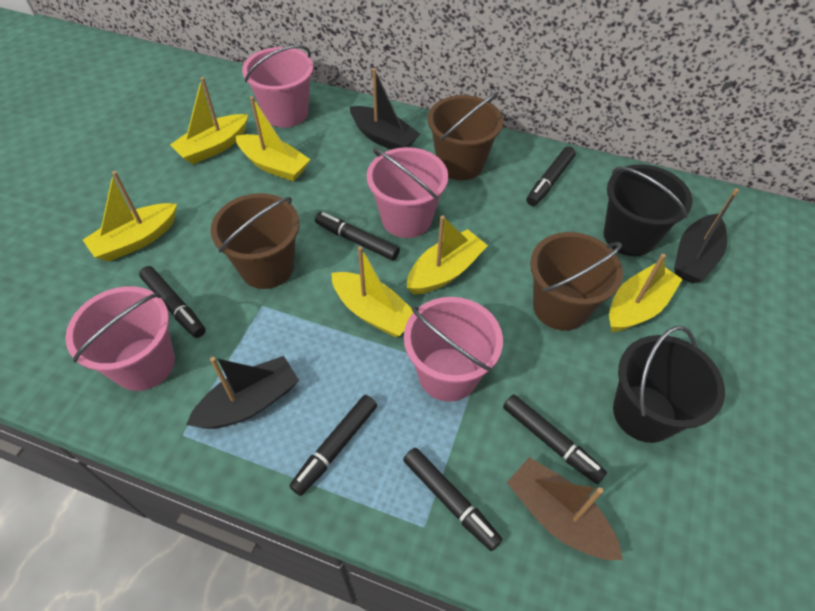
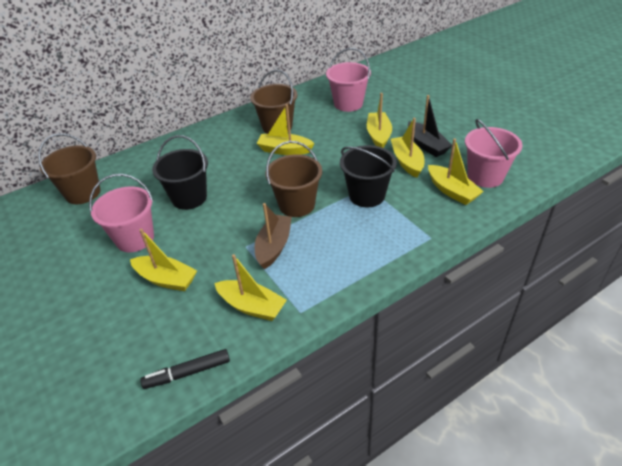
black boat: [186,356,299,429] [350,68,420,150] [674,188,739,284] = 3 -> [408,95,452,157] = 1
black marker: [139,266,206,338] [289,395,377,496] [315,212,400,261] [403,448,502,551] [503,395,607,484] [526,146,576,206] = 6 -> [140,349,230,389] = 1
pink bucket: [65,286,175,391] [242,45,313,128] [367,147,448,238] [404,297,503,402] = 4 -> [89,174,154,252] [326,48,371,112] [465,119,523,188] = 3

